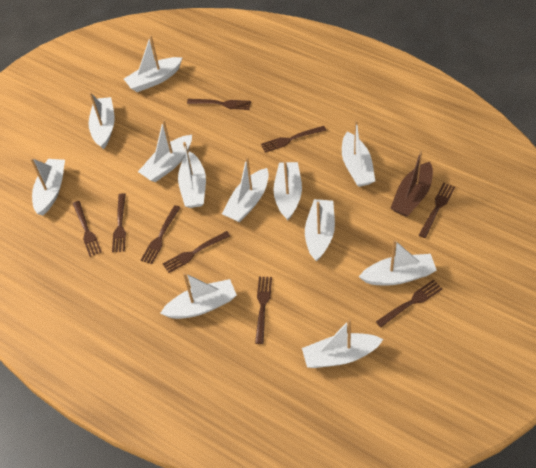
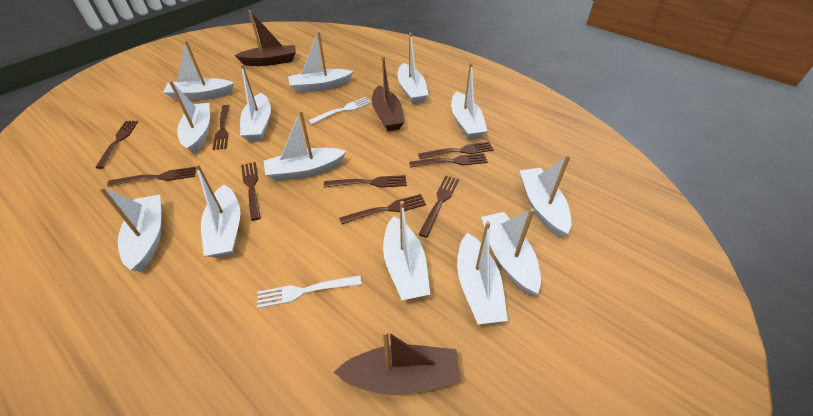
brown boat: [391,150,433,217] = 1 -> [234,10,296,66] [334,330,461,395] [372,56,404,131] = 3
white boat: [30,158,65,216] [88,92,115,149] [124,36,182,92] [138,120,192,182] [160,273,237,319] [178,142,206,208] [222,157,269,222] [273,161,302,220] [302,319,383,368] [305,199,335,261] [342,120,375,187] [359,240,437,285] = 12 -> [99,187,161,272] [163,40,234,101] [169,81,210,154] [195,164,240,258] [240,64,271,141] [264,110,347,181] [288,31,353,93] [383,201,430,300] [398,33,429,104] [451,62,487,140] [457,221,508,324] [481,208,541,295] [519,155,571,237] = 13
white fork: none = 0 -> [257,275,362,309] [308,97,372,125] = 2

